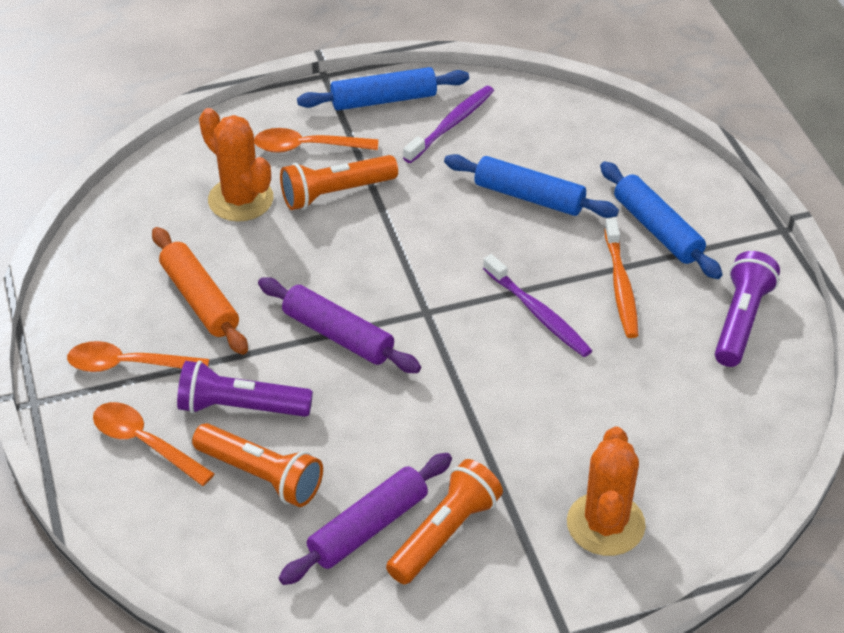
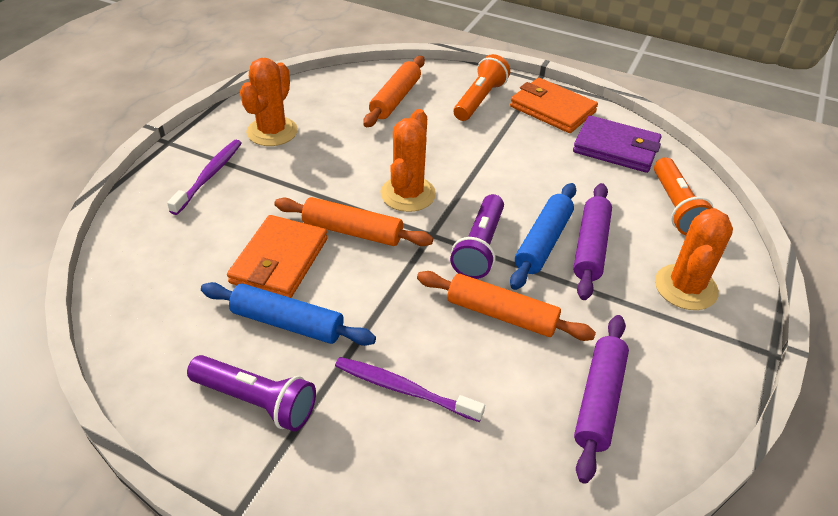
blue rolling pin: [297,67,469,110] [444,154,619,218] [600,161,723,279] = 3 -> [201,282,376,346] [510,183,576,290] = 2
orange cactus: [199,108,274,222] [567,426,646,556] = 2 -> [240,58,298,146] [380,109,436,212] [655,208,733,310] = 3
orange flashlight: [192,423,323,507] [280,155,398,210] [386,459,503,584] = 3 -> [454,54,510,121] [654,157,713,235] = 2
orange rolling pin: [152,227,248,355] = 1 -> [274,197,433,246] [363,56,425,127] [417,271,596,341] = 3
orange spoon: [67,341,209,372] [93,402,215,486] [254,128,378,153] = 3 -> none = 0
orange toothbrush: [604,218,639,338] = 1 -> none = 0
orange wallet: none = 0 -> [227,215,328,298] [510,78,598,133] = 2
purple wallet: none = 0 -> [573,115,661,173] = 1

